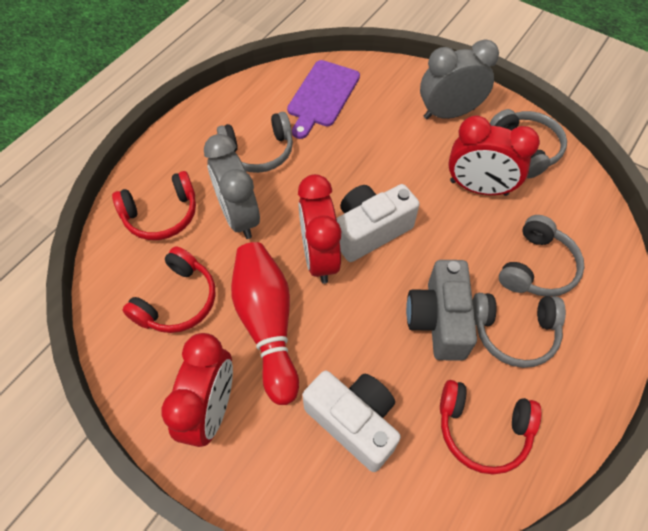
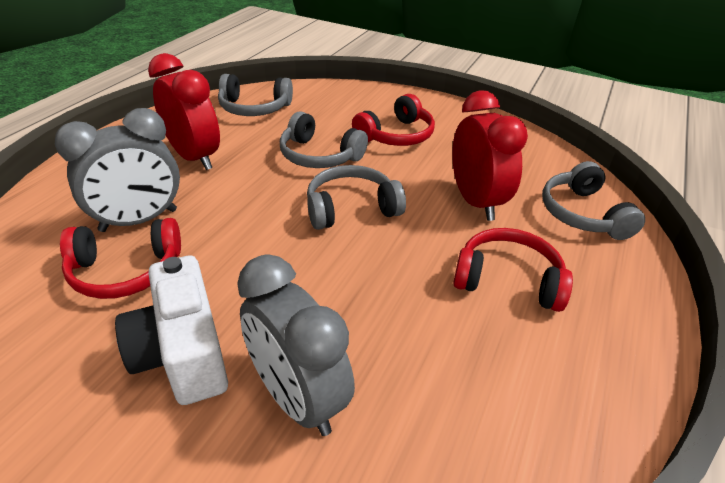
grey camera: [406,260,477,361] = 1 -> none = 0
purple cutting board: [287,60,360,139] = 1 -> none = 0
red bowling pin: [231,242,299,405] = 1 -> none = 0
red clock: [161,333,233,447] [298,174,341,284] [448,115,540,196] = 3 -> [148,53,220,170] [452,90,528,221] = 2
white camera: [303,370,401,472] [337,184,420,262] = 2 -> [115,256,228,405] = 1

